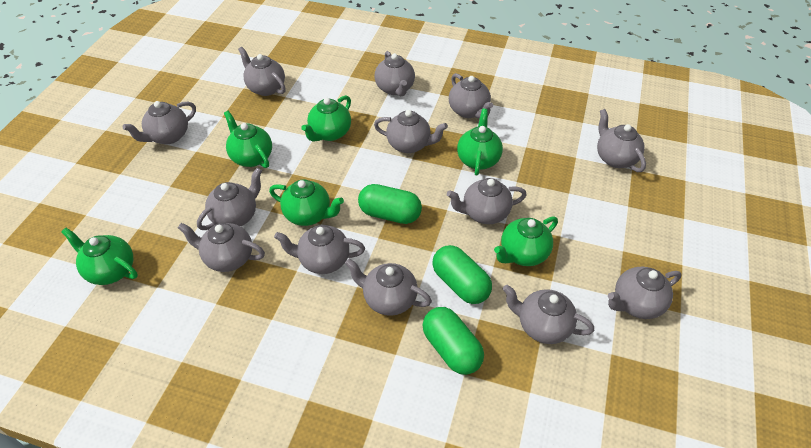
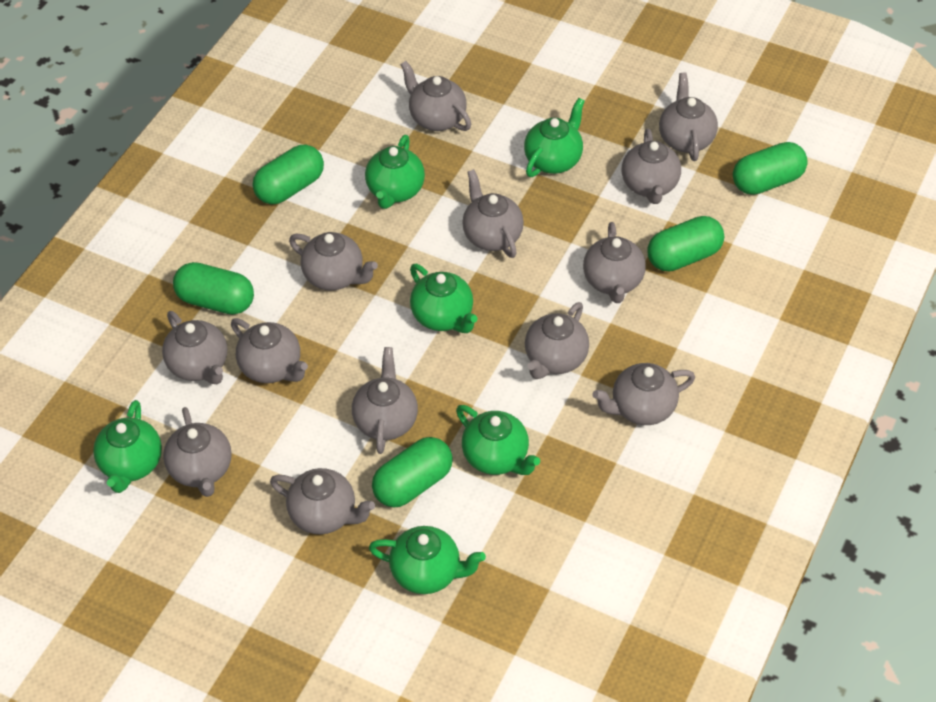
green capsule: [358,184,422,224] [422,307,484,375] [432,245,492,304] = 3 -> [173,262,254,315] [253,145,324,204] [372,437,453,508] [647,216,724,272] [733,142,808,195] = 5

